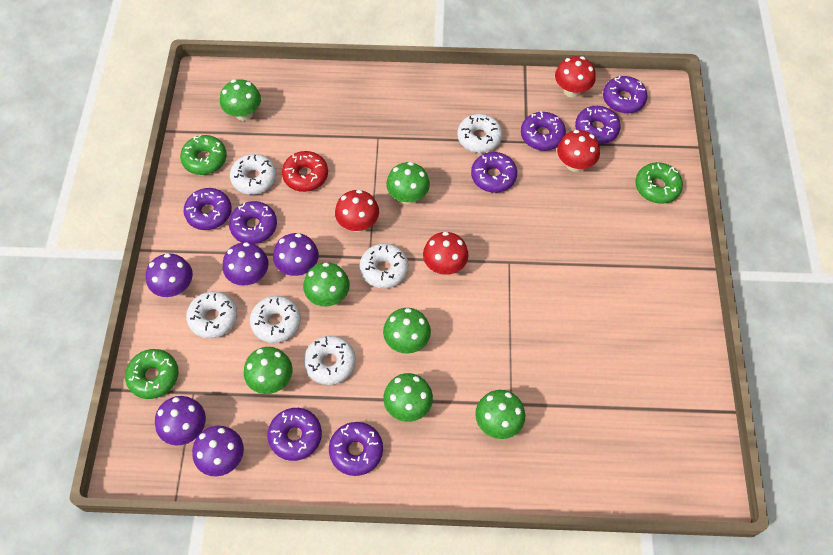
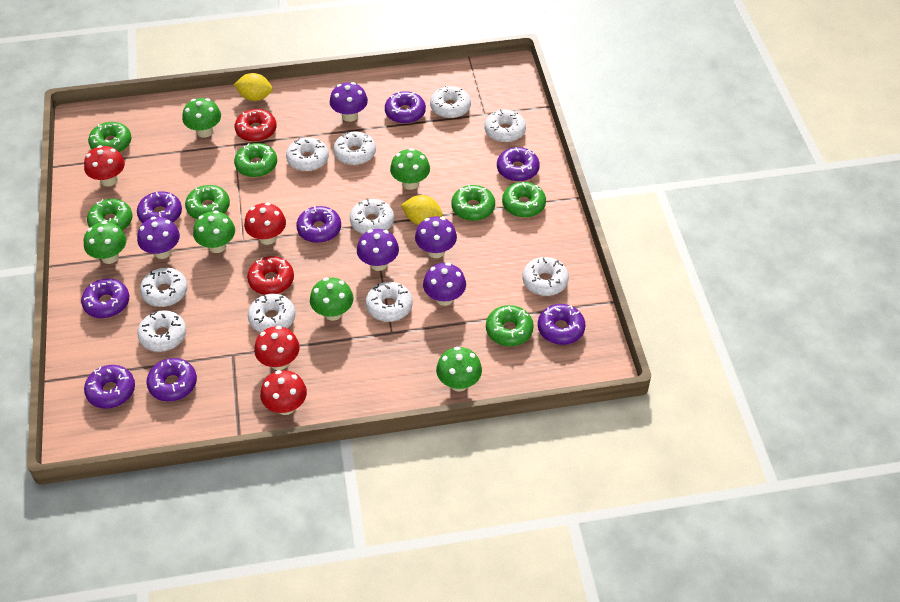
green donut: [125,349,179,399] [180,135,227,175] [635,162,683,204] = 3 -> [87,199,132,231] [88,122,131,153] [185,185,230,219] [234,143,277,177] [451,184,495,221] [486,305,534,346] [502,182,546,218] = 7
green mushroom: [220,79,261,121] [244,347,292,394] [303,262,350,306] [383,308,431,354] [383,373,433,422] [386,162,430,204] [475,390,525,439] = 7 -> [84,221,127,264] [182,98,221,138] [193,210,235,253] [310,278,353,321] [390,148,430,190] [436,347,482,391] = 6
red donut: [282,151,328,192] = 1 -> [235,109,277,142] [247,256,294,295] = 2
white donut: [186,291,237,339] [230,154,276,195] [250,296,301,343] [304,336,356,385] [359,243,408,288] [457,114,502,153] = 6 -> [137,310,186,352] [140,268,188,307] [248,294,296,333] [286,137,329,171] [333,132,376,165] [350,198,394,234] [366,282,413,322] [430,86,471,118] [485,109,526,143] [522,257,569,296] = 10
yellow lemon: none = 0 -> [234,73,273,101] [401,195,443,225] = 2

